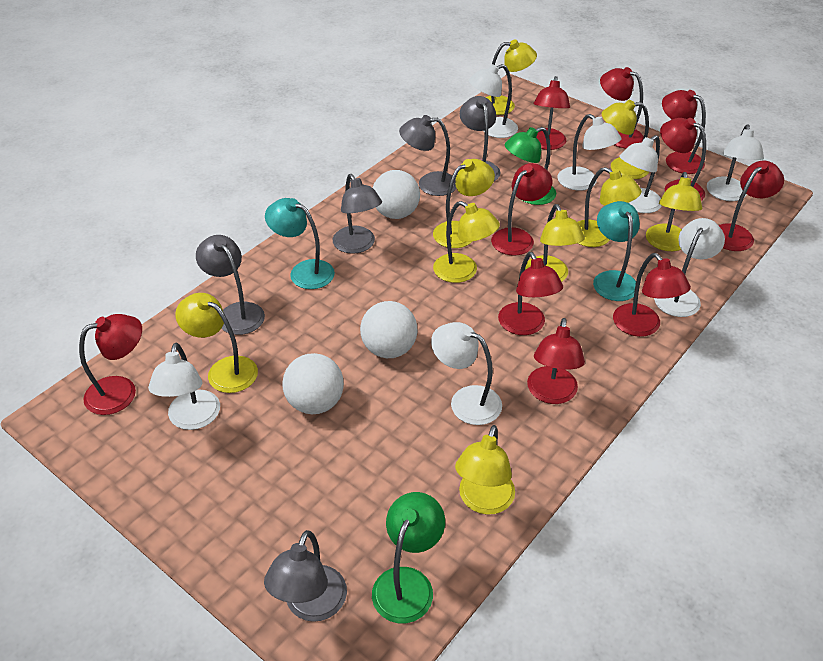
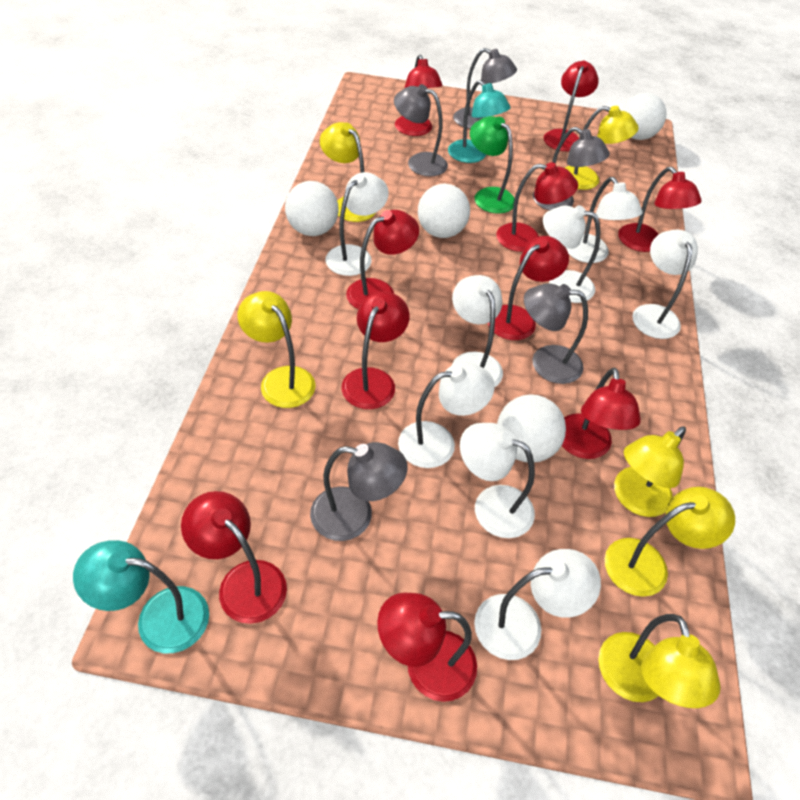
green lamp: [372,492,445,623] [504,127,556,205] = 2 -> [470,116,515,214] = 1
white ball: [282,353,344,414] [360,301,418,358] [373,170,420,219] = 3 -> [285,181,339,236] [418,184,470,238] [497,394,566,463] [621,92,666,140] = 4
white lamp: [148,343,220,430] [431,322,502,425] [469,64,518,138] [557,114,621,191] [619,135,662,213] [654,218,725,317] [707,125,764,201] = 7 -> [325,172,389,276] [398,362,495,468] [452,275,503,388] [460,423,535,538] [474,549,601,660] [543,205,600,303] [566,177,643,263] [632,229,698,339] = 8
yellow lamp: [175,293,258,393] [433,159,495,248] [433,201,500,283] [455,425,515,515] [486,39,537,115] [525,204,585,282] [578,167,642,247] [602,100,649,179] [646,172,702,251] = 9 -> [238,291,315,408] [320,122,376,222] [565,106,639,190] [598,614,721,708] [605,487,735,597] [614,426,686,517] = 6

